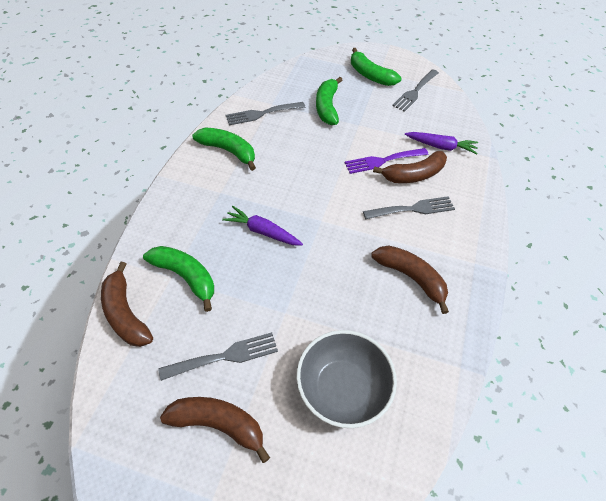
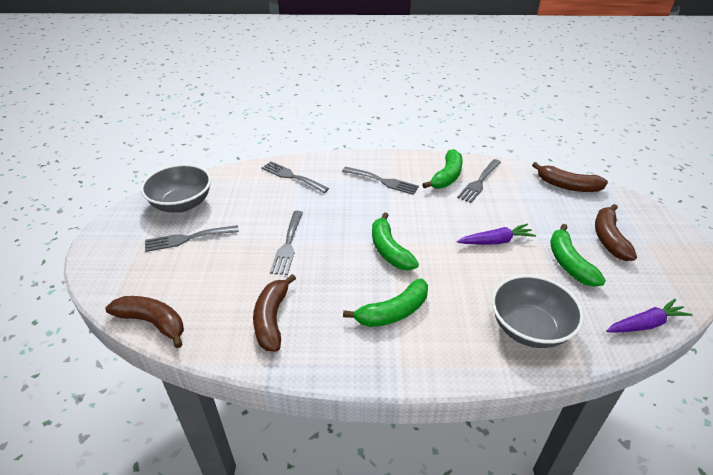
grey bowl: [296,330,397,428] = 1 -> [141,164,211,212] [492,275,584,348] = 2
grey fork: [159,332,278,381] [226,102,305,125] [363,196,455,219] [392,69,439,112] = 4 -> [145,225,239,252] [261,161,329,193] [270,211,303,275] [342,167,419,195] [457,159,501,203] = 5
purple fork: [345,148,428,174] = 1 -> none = 0

